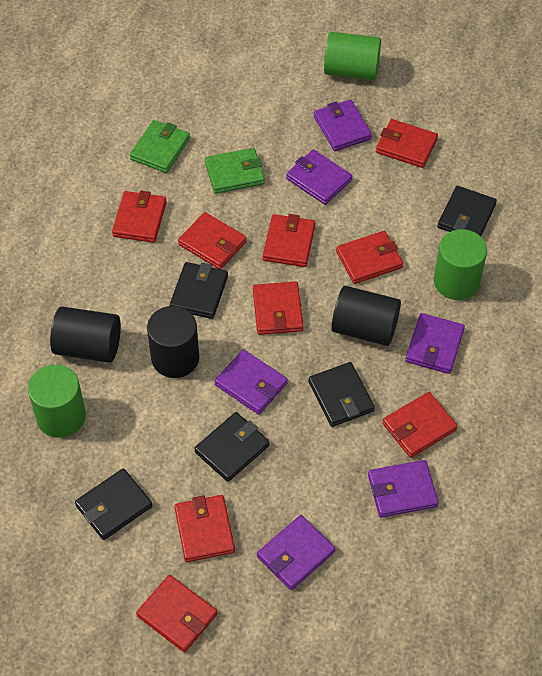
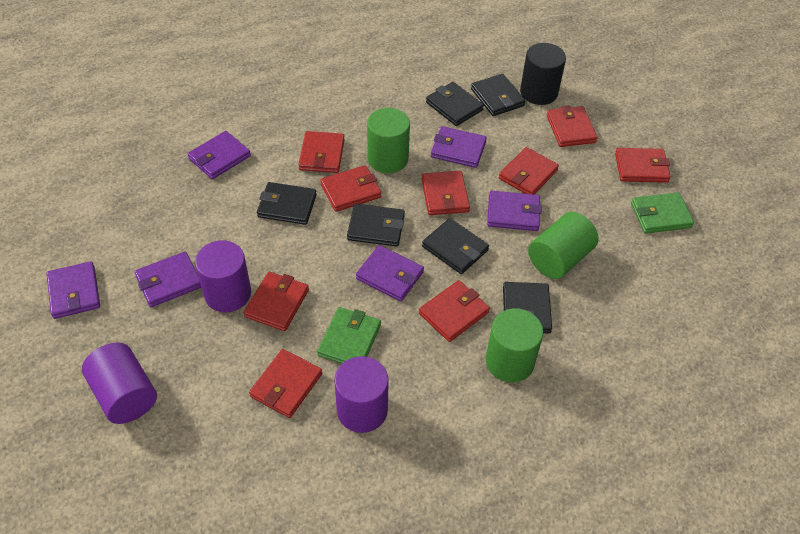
black cylinder: [50,307,121,363] [147,306,199,378] [331,286,401,346] = 3 -> [520,43,566,105] = 1
black wallet: [75,468,152,540] [170,262,228,319] [194,412,269,482] [308,362,375,427] [438,186,497,236] = 5 -> [257,182,317,225] [347,204,405,247] [422,218,489,274] [426,82,484,126] [471,74,525,116] [503,282,552,333] = 6
purple cylinder: none = 0 -> [82,343,157,424] [195,240,251,312] [334,356,389,433] = 3

